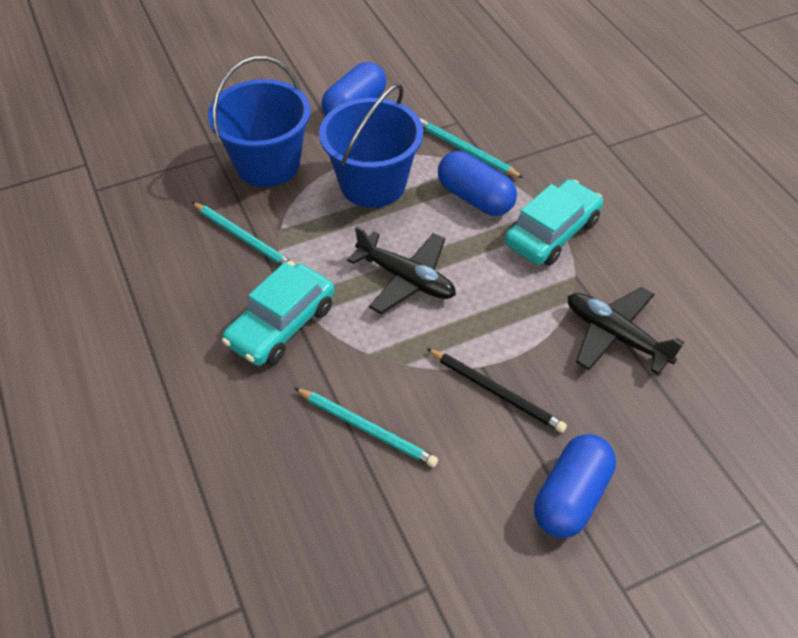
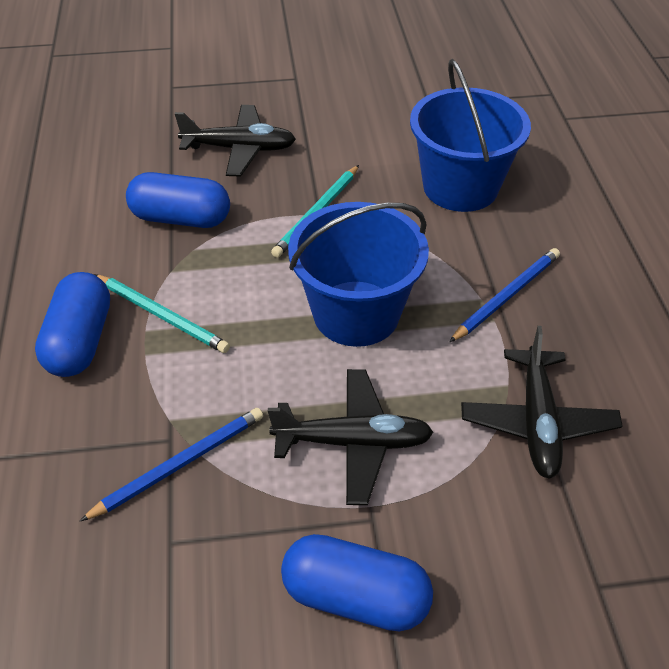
black pencil: [426,348,567,433] = 1 -> none = 0
black plane: [347,226,456,314] [568,287,684,375] = 2 -> [175,105,296,177] [268,369,434,505] [461,326,623,479] = 3
blue pencil: none = 0 -> [80,408,263,521] [449,248,560,342] = 2
turquoise car: [222,262,335,366] [505,179,603,266] = 2 -> none = 0
turquoise pencil: [192,202,295,267] [295,388,438,467] [420,118,523,178] = 3 -> [94,274,230,353] [271,165,359,258] = 2

